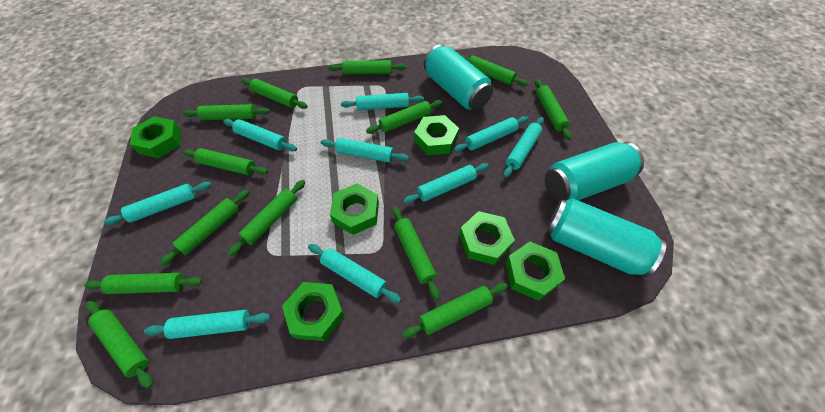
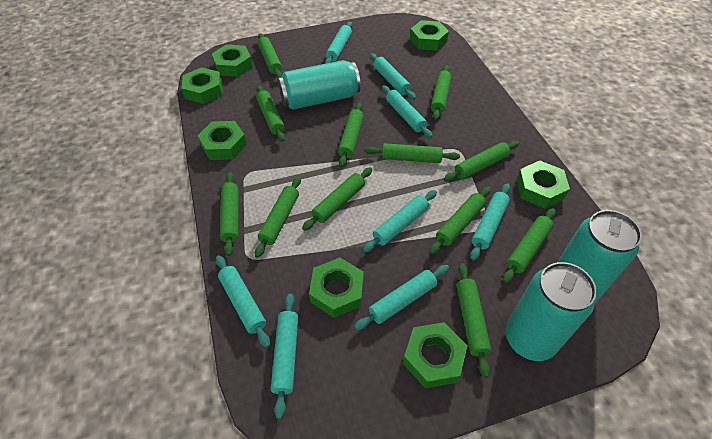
green nut: [130,116,181,158] [282,282,345,341] [330,184,379,235] [414,115,459,155] [459,211,515,265] [505,241,565,301] = 6 -> [182,67,222,104] [197,121,247,160] [212,44,253,77] [309,258,364,318] [403,322,468,388] [410,20,449,51] [516,160,570,208] = 7
green rolling pin: [84,273,203,294] [86,301,153,388] [159,190,249,266] [183,104,270,120] [183,148,268,175] [228,180,305,256] [241,78,307,109] [328,60,406,74] [366,100,443,134] [392,206,440,300] [402,283,508,338] [461,55,528,86] [535,79,572,140] = 13 -> [220,172,238,256] [255,176,301,258] [256,85,285,142] [258,33,282,78] [302,167,372,231] [338,103,364,167] [365,143,460,163] [429,187,491,254] [431,65,451,120] [444,141,519,182] [457,263,491,378] [503,208,556,283] = 12
turquoise rolling pin: [104,182,212,225] [144,310,270,339] [223,119,297,152] [308,244,401,303] [321,138,409,163] [341,93,424,110] [403,163,489,204] [454,116,528,152] [503,117,544,178] = 9 -> [216,255,270,348] [271,293,298,419] [325,22,352,64] [354,265,449,330] [363,190,437,253] [370,53,416,100] [382,85,433,138] [470,183,510,261] = 8

